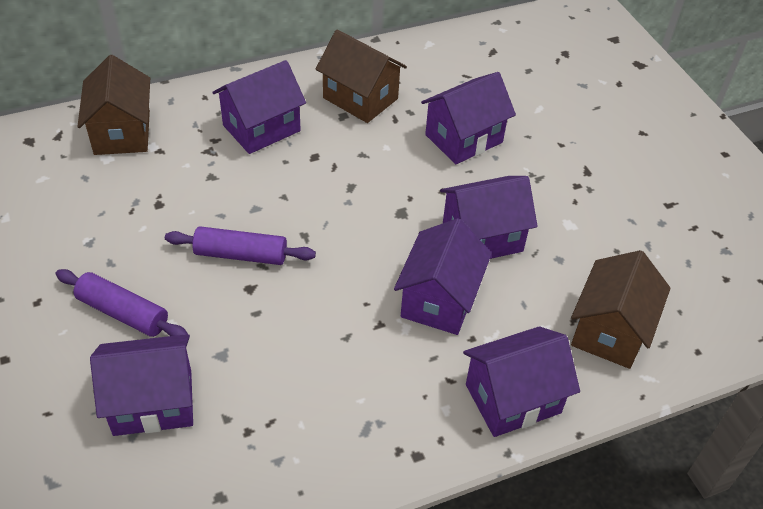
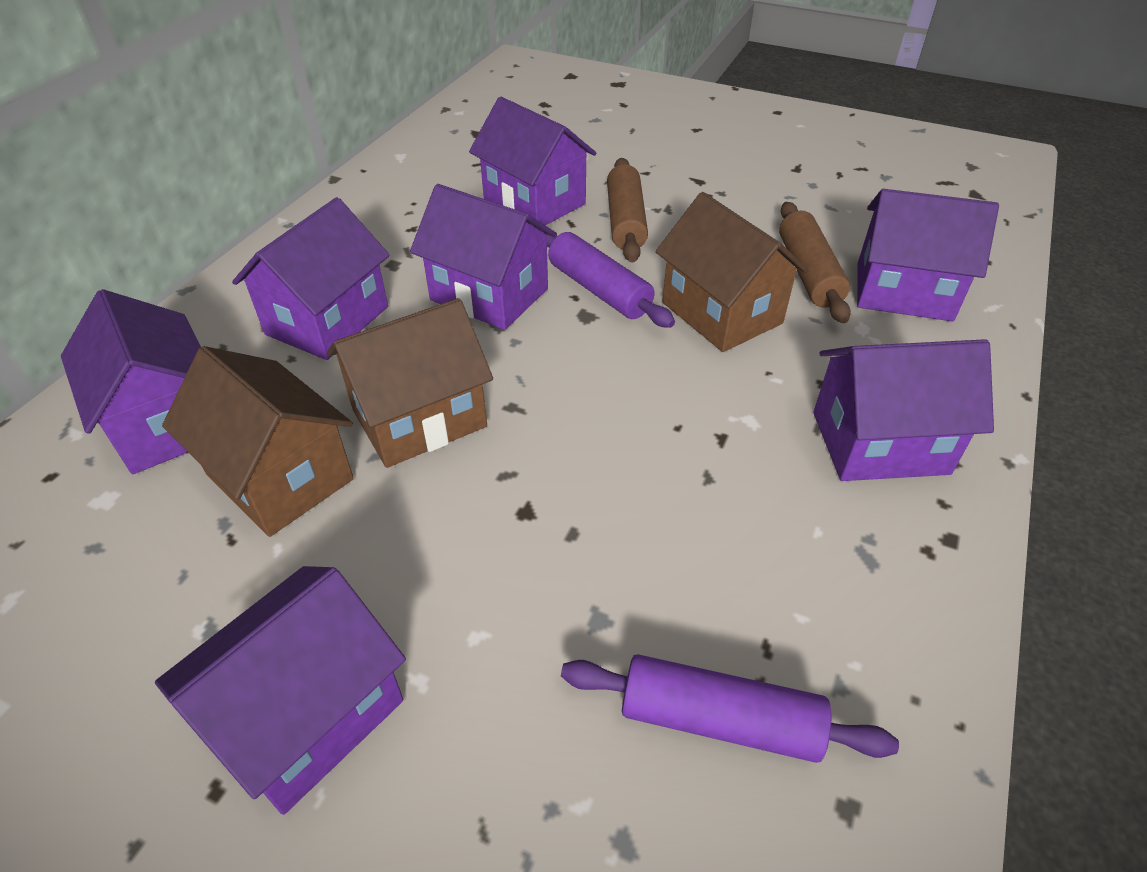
brown rolling pin: none = 0 -> [607,158,648,263] [779,202,851,323] = 2
purple house: [90,334,193,436] [212,60,306,154] [394,218,492,335] [421,72,516,164] [440,176,538,259] [463,326,580,437] = 6 -> [61,289,201,474] [155,566,406,815] [232,197,390,360] [410,184,557,330] [469,97,596,225] [813,339,994,481] [857,189,999,322] = 7

